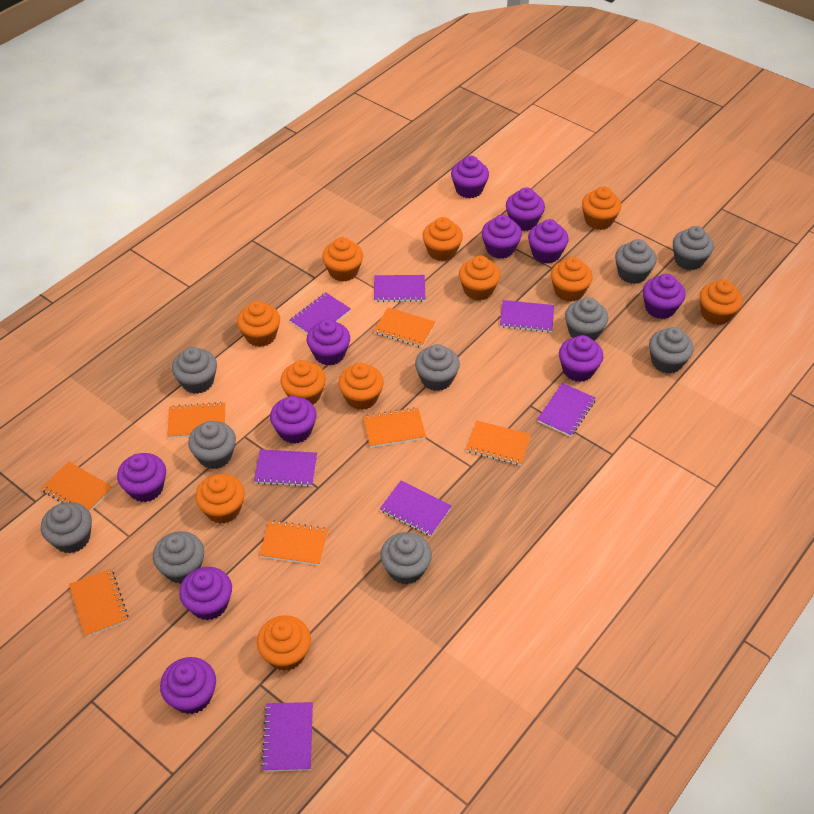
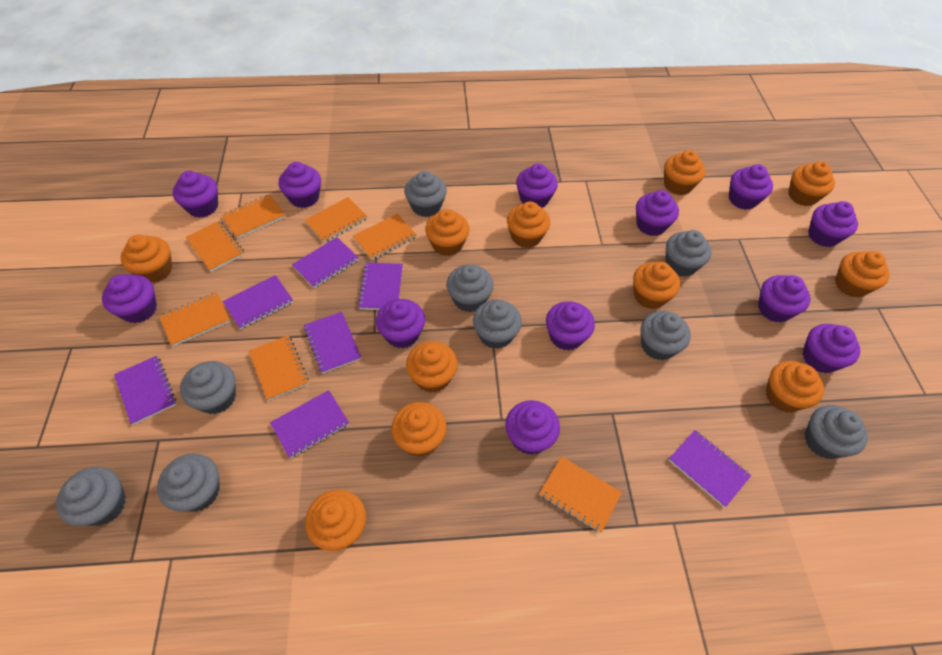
grey cupcake: [41,502,92,554] [153,531,204,584] [172,347,217,394] [188,421,236,469] [381,532,432,584] [415,344,460,391] [565,297,608,341] [615,239,657,284] [649,327,694,374] [673,226,714,270] = 10 -> [56,467,126,526] [157,454,220,512] [180,361,236,414] [404,171,447,217] [447,264,494,312] [473,300,522,349] [641,311,691,360] [666,230,711,277] [805,405,868,459] = 9
purple cupcake: [117,453,166,502] [160,657,216,714] [179,567,232,621] [270,396,317,444] [306,319,350,366] [451,156,489,198] [482,215,522,259] [506,187,545,231] [528,219,569,264] [559,335,603,382] [643,274,686,319] = 11 -> [102,274,157,323] [173,171,218,218] [279,162,321,208] [376,299,425,348] [505,400,560,455] [516,164,558,208] [546,301,595,351] [636,190,679,236] [729,164,773,210] [758,275,811,323] [802,324,860,373] [808,201,858,247] = 12

